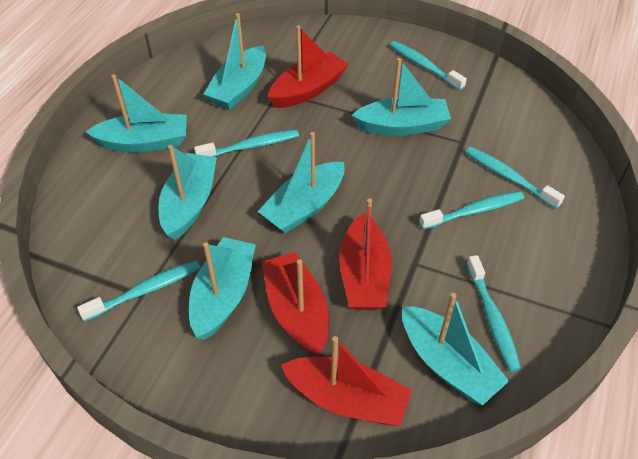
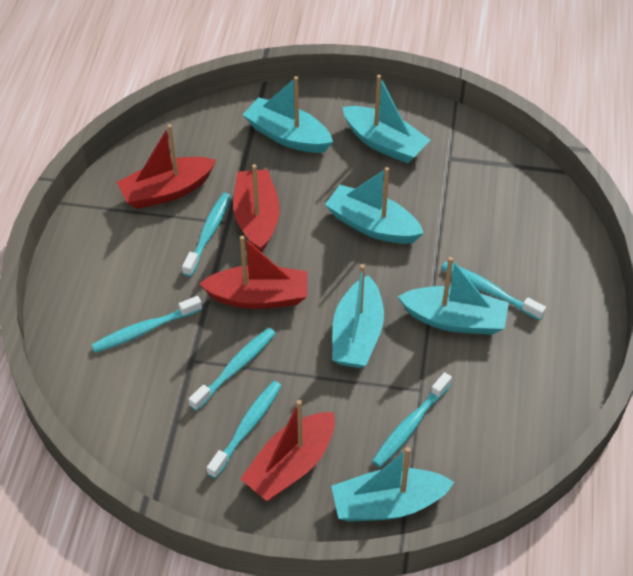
turquoise boat: [85,74,187,152] [158,145,217,240] [189,237,256,340] [203,13,266,110] [258,132,345,233] [352,58,451,136] [402,293,509,405] = 7 -> [243,76,333,153] [325,167,424,244] [331,447,454,522] [332,264,384,368] [342,75,430,163] [398,257,509,335] = 6

